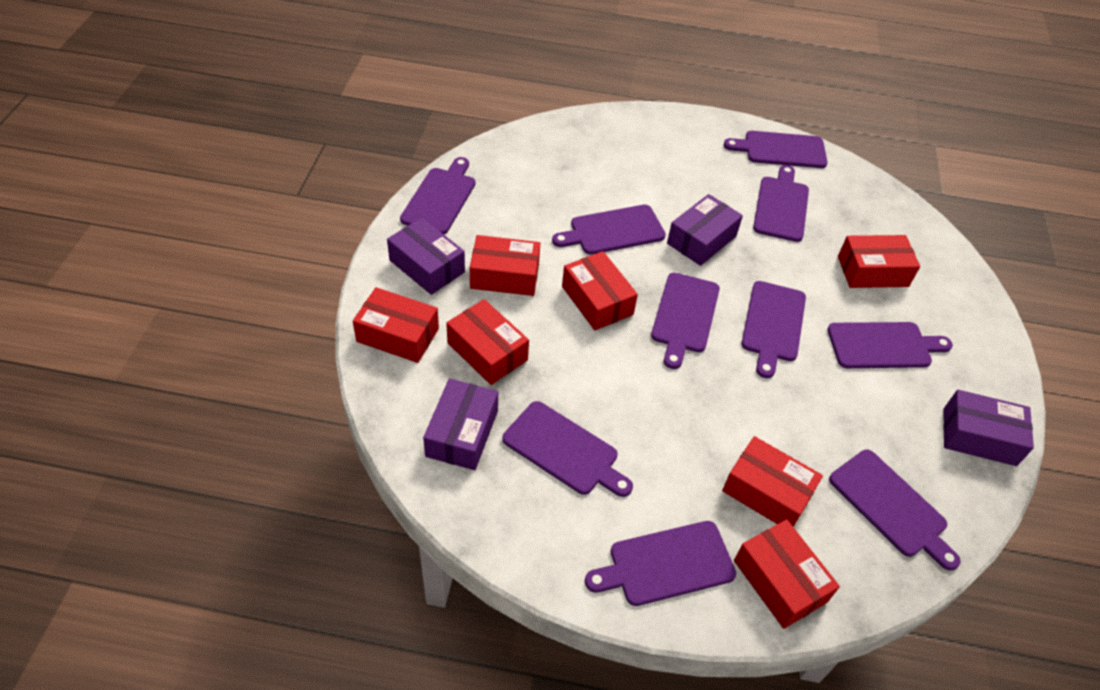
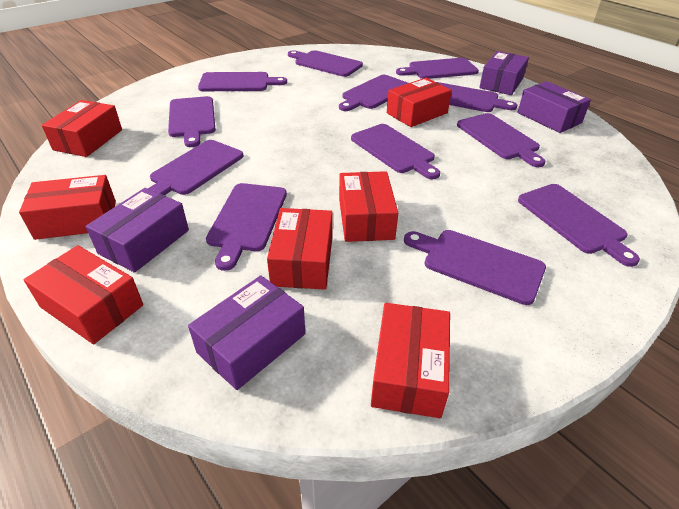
purple cutting board: [400,157,475,234] [502,401,633,497] [552,205,666,255] [585,521,736,606] [651,273,720,369] [724,131,828,168] [742,281,806,378] [753,165,809,242] [827,322,953,368] [829,450,961,571] = 10 -> [148,140,243,195] [168,96,216,147] [198,72,287,91] [206,183,287,271] [288,50,363,77] [339,75,408,111] [351,124,440,179] [396,58,479,79] [404,230,546,305] [437,82,517,112] [457,113,546,167] [518,184,640,267] = 12

